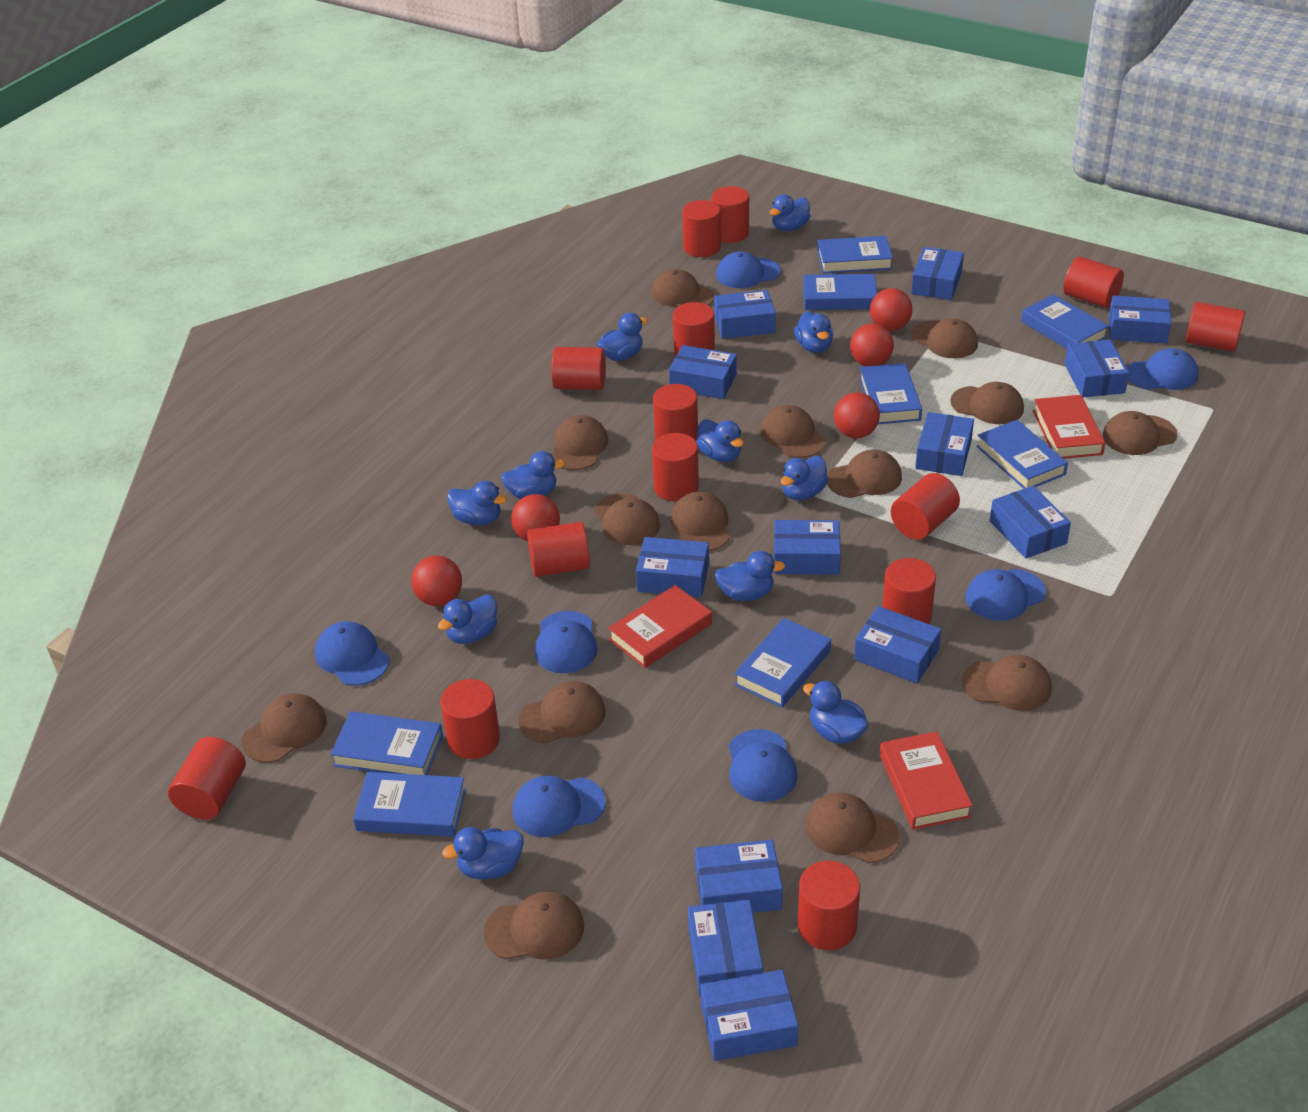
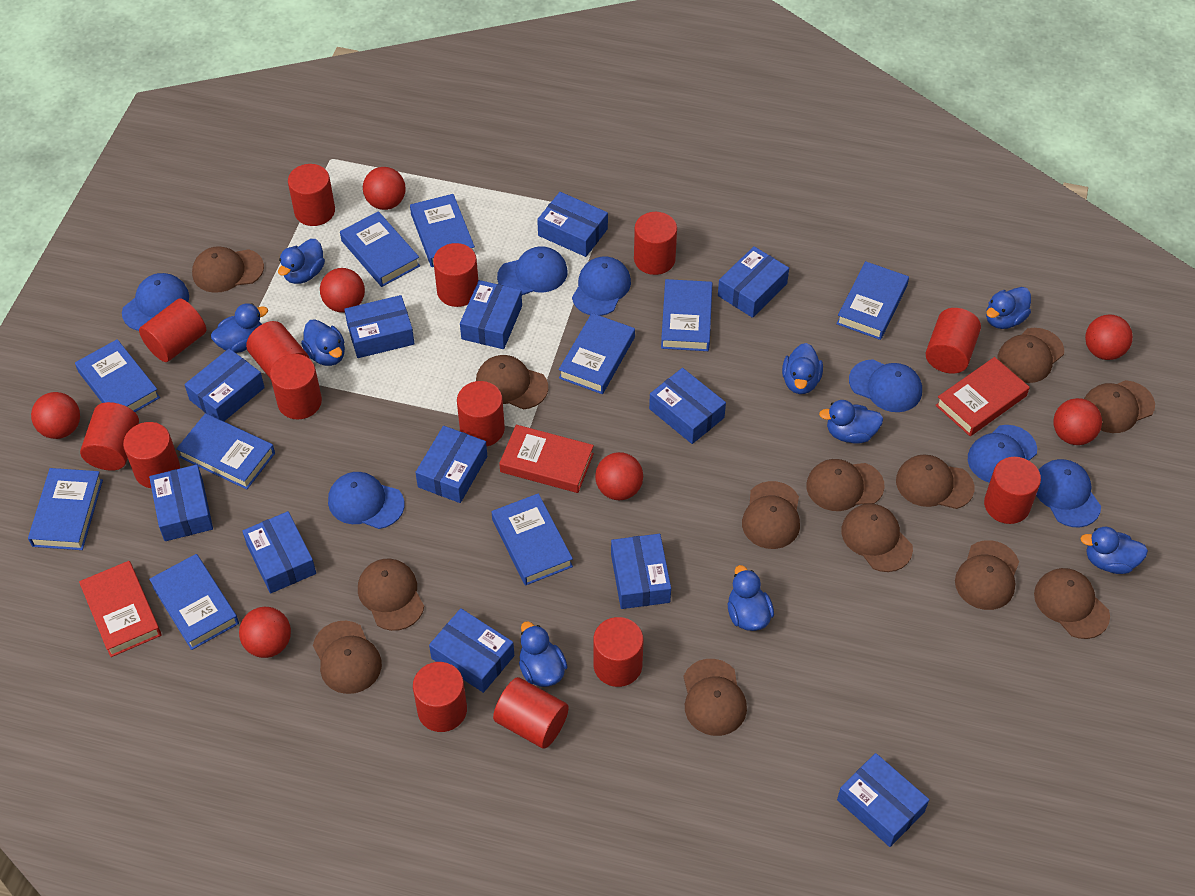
blue book: [330,711,443,775] [353,772,466,837] [734,618,831,708] [803,274,877,310] [817,236,893,274] [859,363,922,424] [976,420,1068,489] [1021,294,1109,349] = 8 -> [28,468,103,550] [75,339,160,412] [149,554,239,650] [176,413,275,490] [340,211,420,287] [410,194,475,267] [492,493,573,585] [559,313,635,394] [661,279,712,351] [836,261,909,340] = 10
blue box: [636,537,709,597] [669,345,737,399] [688,900,763,996] [695,840,783,913] [700,970,798,1061] [714,290,776,339] [774,520,841,575] [854,606,941,684] [911,247,964,300] [915,412,974,476] [990,486,1071,559] [1065,340,1129,397] [1109,295,1171,344] = 13 -> [149,465,213,541] [184,348,265,421] [242,511,316,594] [344,295,415,358] [415,426,487,503] [429,608,514,693] [460,280,522,349] [537,192,608,257] [611,534,671,609] [649,368,726,444] [718,246,789,318] [837,753,929,847] = 12
blue duck: [438,595,497,644] [442,827,524,879] [447,481,507,525] [501,451,565,499] [597,313,648,361] [696,419,744,462] [715,551,785,601] [770,194,810,231] [781,456,829,500] [794,311,833,353] [803,681,869,744] = 11 -> [211,303,268,353] [278,239,325,284] [301,319,345,366] [519,621,568,687] [727,565,774,631] [782,343,823,394] [819,400,883,444] [986,287,1031,329] [1080,527,1148,574] = 9
brown cap: [242,693,327,763] [484,891,584,959] [518,681,606,744] [552,415,608,470] [594,493,660,545] [651,269,715,307] [671,491,730,551] [760,405,826,458] [805,792,900,863] [827,450,902,498] [912,318,978,358] [950,382,1024,424] [962,655,1052,711] [1103,411,1178,455] = 14 -> [192,246,264,293] [313,621,382,694] [358,559,424,631] [476,355,548,409] [683,659,747,736] [742,481,800,549] [806,459,885,511] [841,504,913,572] [896,454,974,509] [955,540,1019,610] [997,328,1064,383] [1034,568,1110,639] [1084,380,1155,433] = 13
red ball: [411,555,462,606] [511,494,560,541] [834,392,880,438] [850,324,894,366] [870,288,913,331] = 5 -> [31,392,80,439] [239,607,291,658] [320,268,365,313] [363,167,406,210] [595,452,643,500] [1053,398,1102,445] [1085,315,1133,360] = 7

